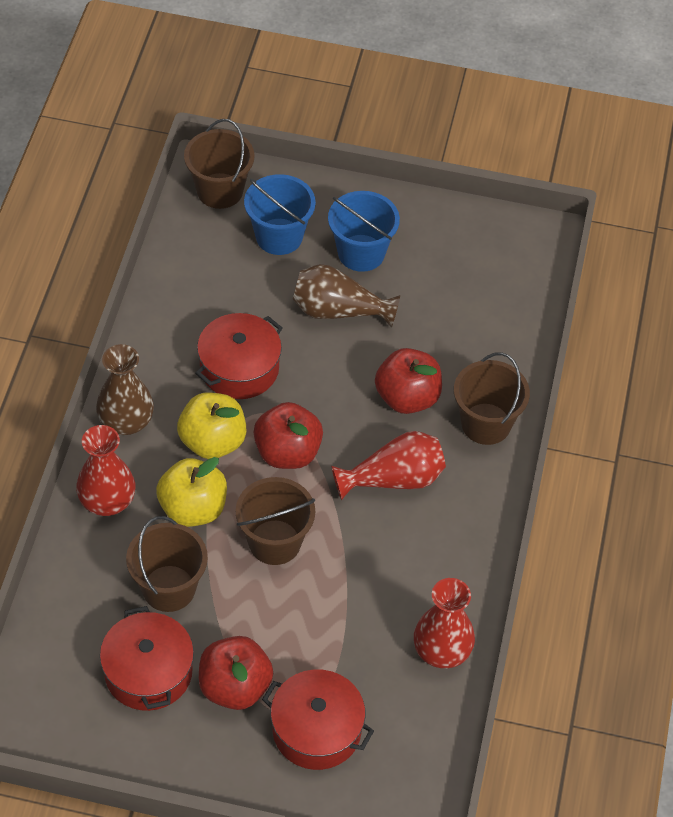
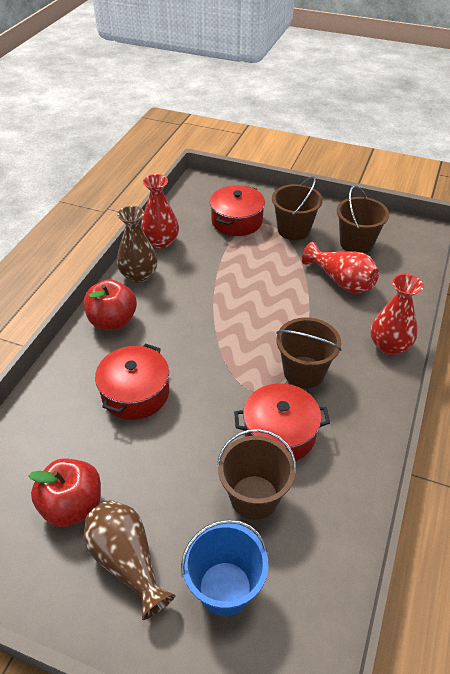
blue bucket: [244,174,316,255] [328,191,400,272] = 2 -> [181,519,269,616] = 1
red apple: [199,636,273,710] [254,402,323,469] [375,348,442,414] = 3 -> [28,458,101,527] [84,279,137,330] = 2
yellow apple: [156,457,227,527] [177,393,246,459] = 2 -> none = 0

